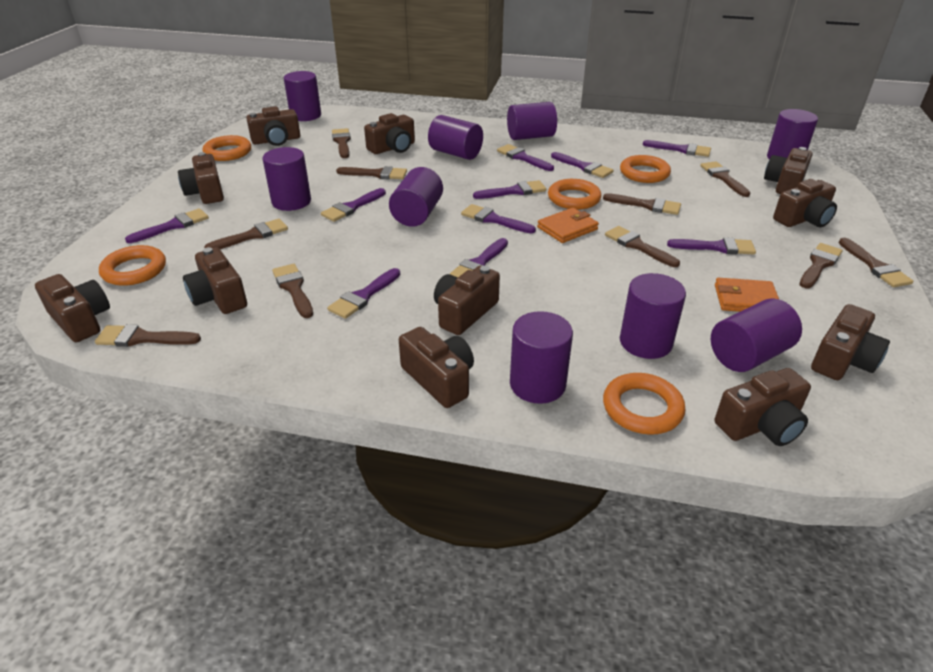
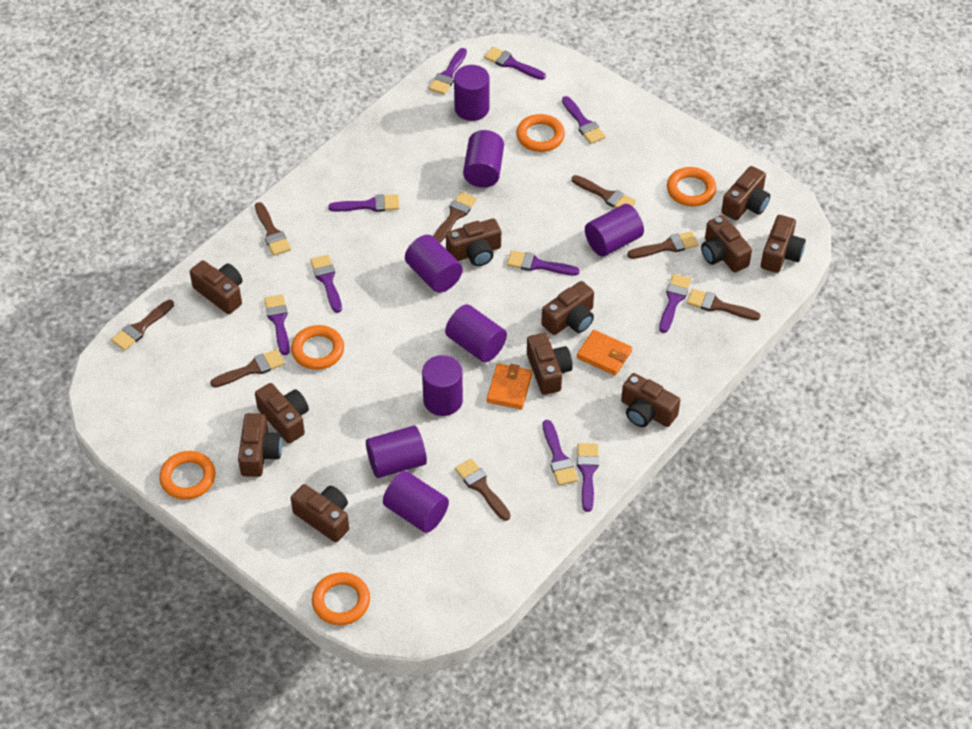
brown brush: [95,324,201,347] [204,219,288,249] [272,264,313,318] [332,128,351,158] [336,166,407,179] [603,193,681,215] [605,226,680,267] [700,161,750,197] [800,243,842,288] [839,238,913,287] = 10 -> [111,300,174,351] [210,349,285,388] [255,202,291,256] [433,192,477,243] [455,458,510,521] [572,175,636,208] [627,231,698,259] [687,289,761,320] = 8
purple cylinder: [263,147,311,211] [284,71,321,121] [389,167,443,227] [428,115,483,160] [507,102,557,140] [510,311,573,404] [620,273,686,359] [711,298,802,372] [767,109,818,160] = 9 -> [366,426,427,478] [383,471,449,533] [405,235,463,293] [422,355,463,416] [445,304,507,362] [454,65,490,121] [463,130,504,188] [585,204,644,257] = 8

